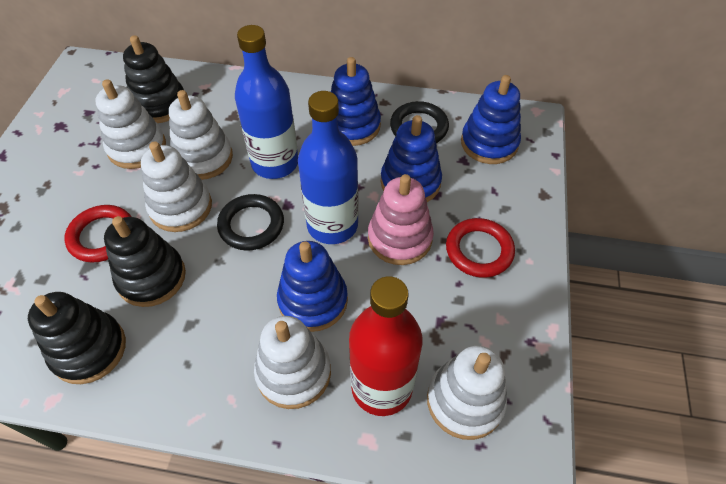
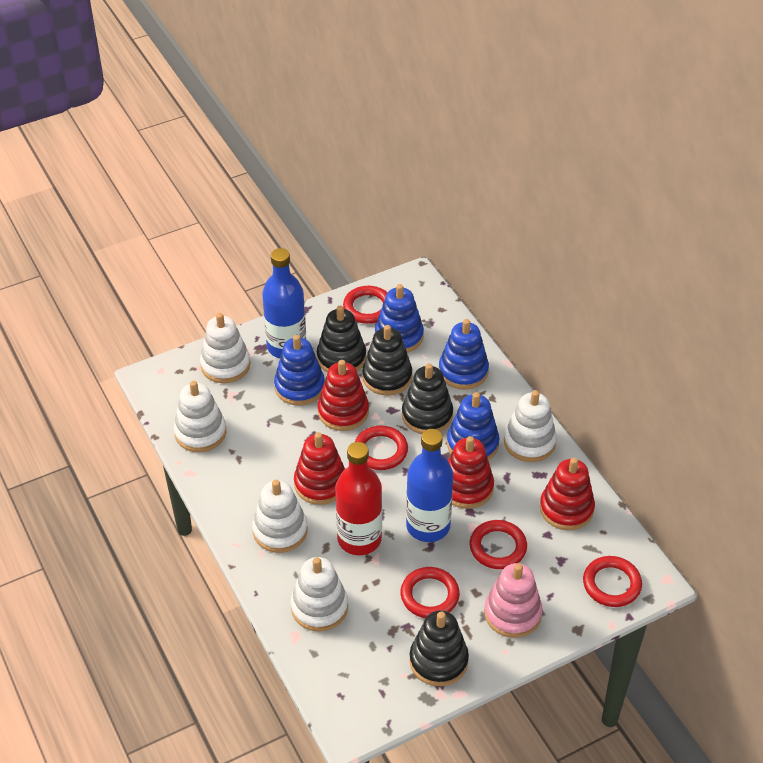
black ring: [217,194,284,251] [390,101,449,143] = 2 -> none = 0
black stacking toy: [28,292,126,384] [104,216,186,307] [123,35,184,123] = 3 -> [317,306,366,372] [362,325,412,396] [402,363,453,434] [410,610,469,686] = 4
red ring: [64,205,131,263] [446,218,515,278] = 2 -> [343,286,387,324] [355,425,408,470] [400,567,460,618] [470,520,527,569] [583,556,642,607] = 5
red stacking toy: none = 0 -> [294,432,345,505] [318,360,369,431] [448,436,494,509] [540,458,595,530] = 4

